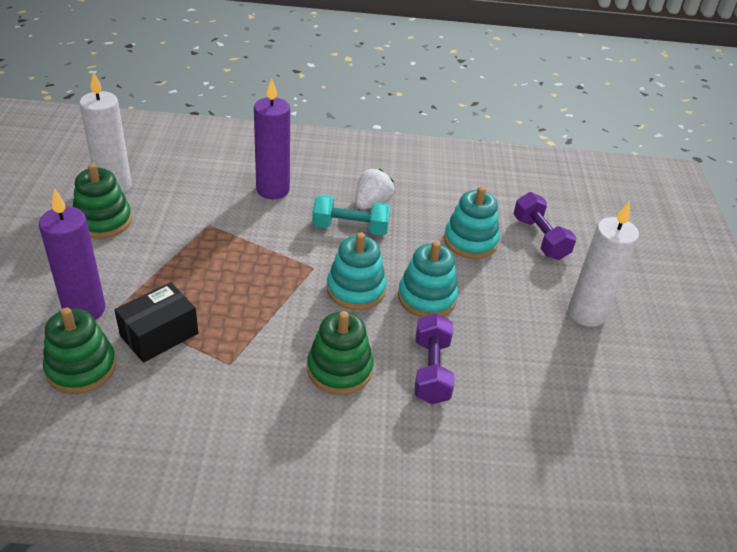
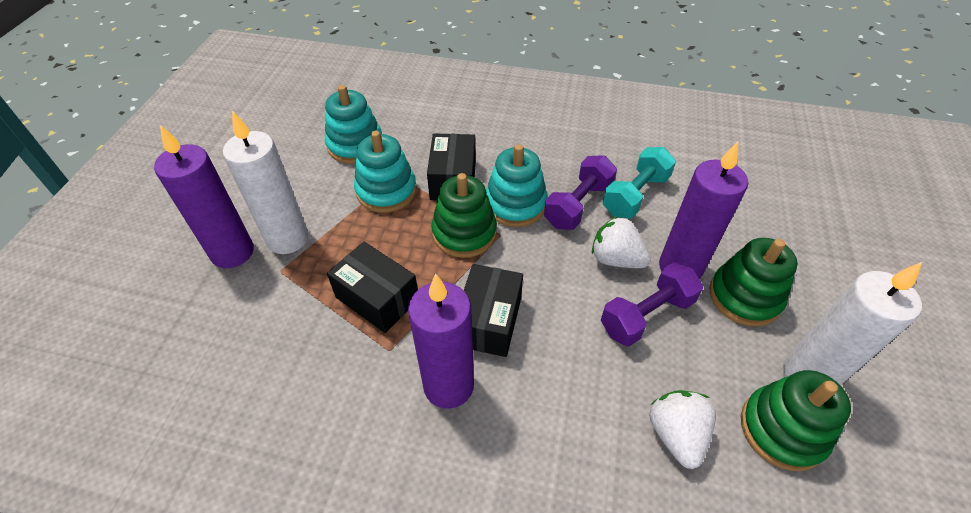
black box: [114,282,198,363] = 1 -> [327,242,418,333] [427,134,476,200] [464,264,523,357] = 3
purple candle: [39,189,105,320] [254,78,290,199] = 2 -> [154,125,254,268] [408,274,474,409] [659,141,748,279] = 3
white strawberry: [355,169,394,209] = 1 -> [592,216,651,268] [649,390,716,469] = 2

